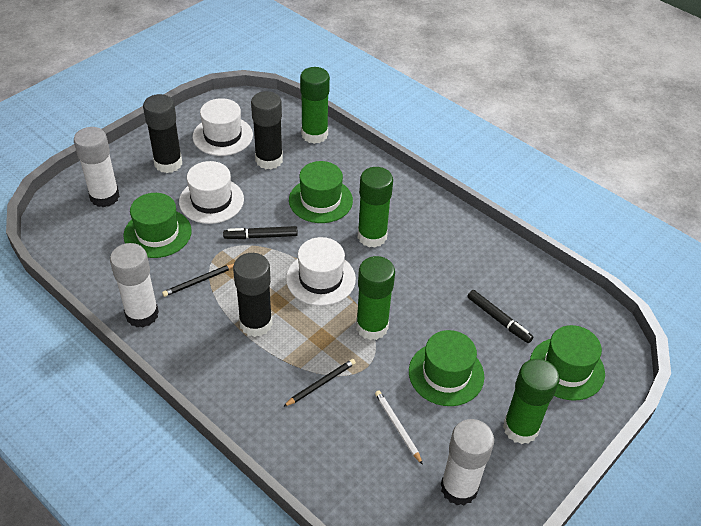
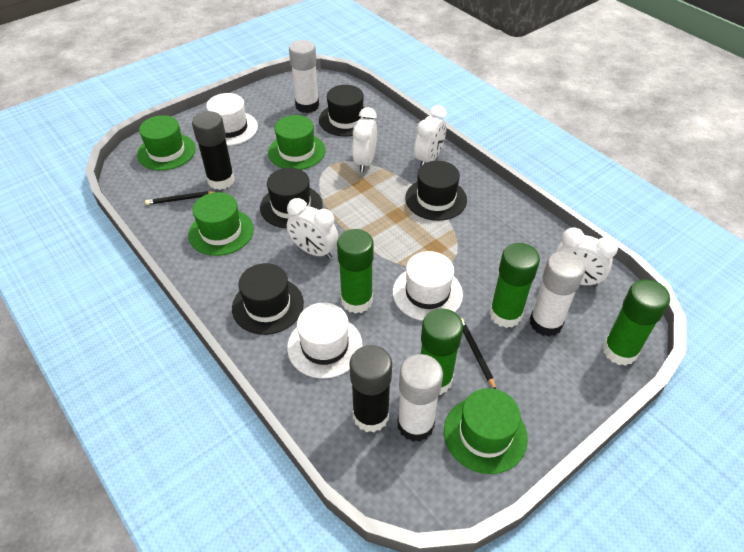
black glue stick: [143,94,182,173] [233,253,272,337] [251,91,283,169] = 3 -> [192,111,235,190] [350,345,392,433] = 2
black hat: none = 0 -> [232,263,304,335] [260,168,322,228] [319,85,373,137] [405,161,467,221] = 4
black marker: [223,226,298,239] [467,290,533,343] = 2 -> none = 0
white clock: none = 0 -> [287,198,338,259] [352,107,377,172] [414,105,447,167] [556,227,618,287] = 4
white pencil: [375,390,423,465] = 1 -> none = 0

